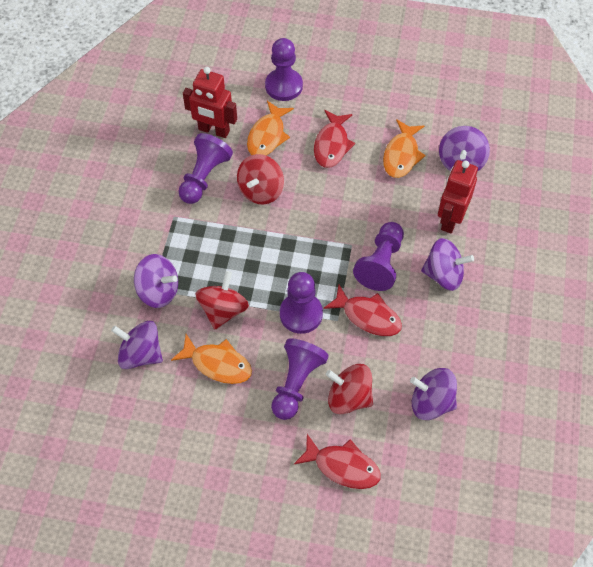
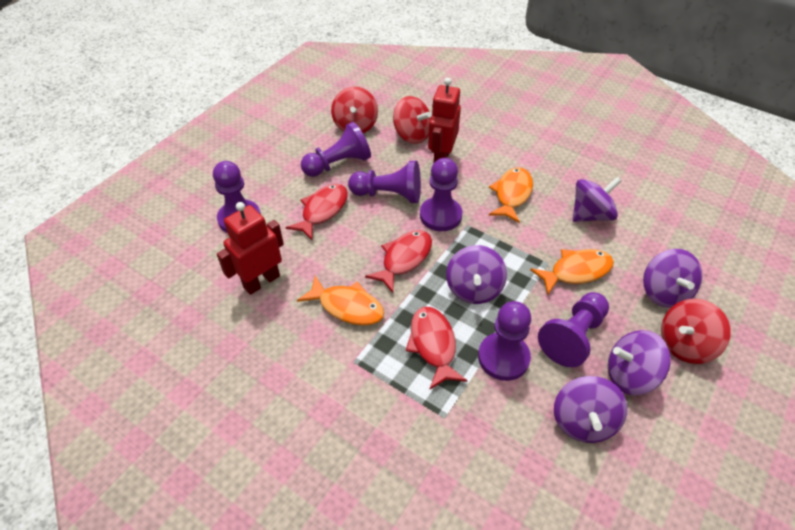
purple pawn: [179,133,233,204] [265,38,303,101] [271,338,329,420] [280,272,323,334] [353,222,404,291] = 5 -> [213,161,261,233] [301,122,371,177] [348,161,421,203] [420,158,463,231] [478,301,531,381] [538,292,609,367] = 6

